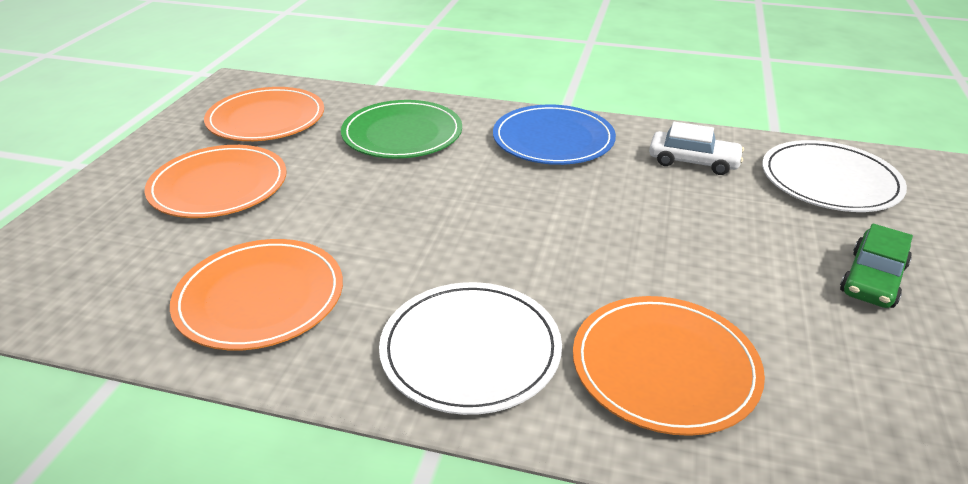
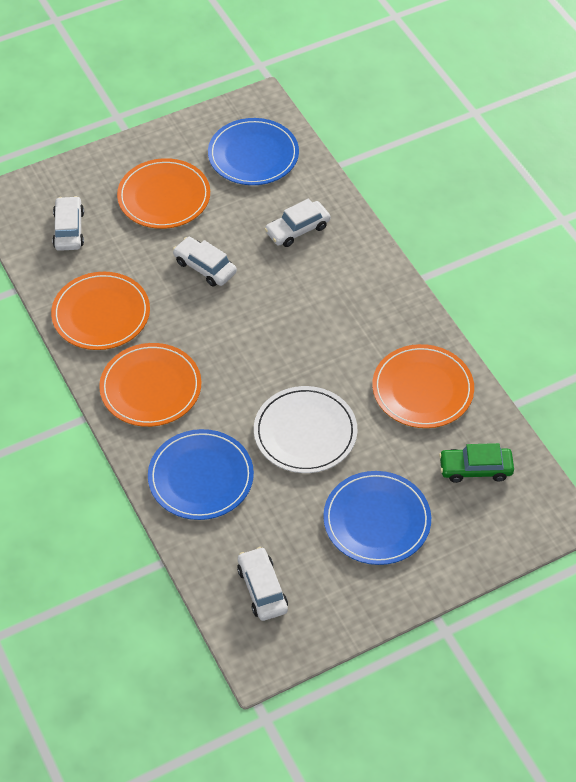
blue plate: [493,105,616,165] = 1 -> [148,429,254,520] [208,118,299,185] [323,471,431,565] = 3
green plate: [341,100,462,159] = 1 -> none = 0
white car: [649,122,744,175] = 1 -> [52,196,84,251] [173,237,237,286] [237,547,288,621] [265,199,330,247] = 4
white plate: [379,282,562,415] [762,140,907,212] = 2 -> [254,386,357,473] = 1

